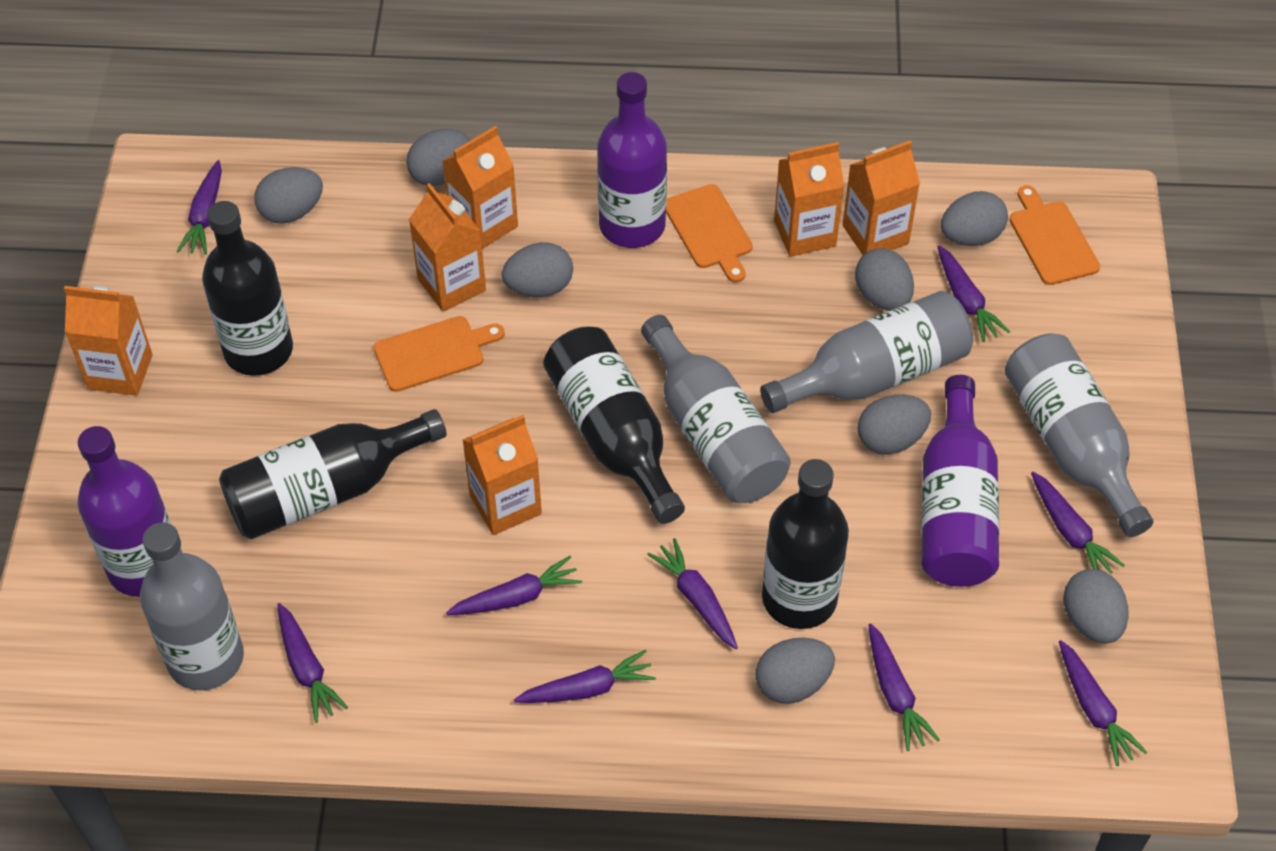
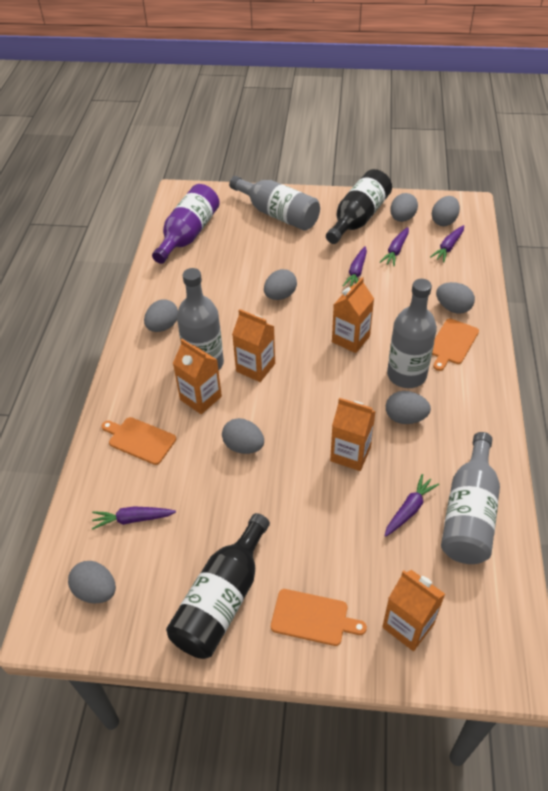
black bottle: [202,201,293,376] [219,409,447,540] [543,327,685,524] [762,459,849,629] = 4 -> [166,513,270,659] [326,169,392,244] = 2
orange carton: [64,286,152,396] [409,183,486,312] [442,126,518,249] [463,415,542,535] [774,142,844,257] [843,140,920,255] = 6 -> [173,339,222,414] [232,309,275,382] [330,398,376,471] [332,277,374,353] [382,570,445,651] = 5
purple bottle: [78,426,171,597] [597,72,667,248] [921,375,999,587] = 3 -> [152,184,220,264] = 1
purple carrot: [177,160,222,255] [277,603,348,723] [446,556,582,615] [514,650,656,703] [647,538,738,649] [869,624,940,751] [937,245,1010,342] [1031,472,1125,574] [1059,640,1148,766] = 9 -> [92,506,176,530] [343,246,367,287] [380,227,409,266] [384,474,439,537] [430,225,464,262] = 5

